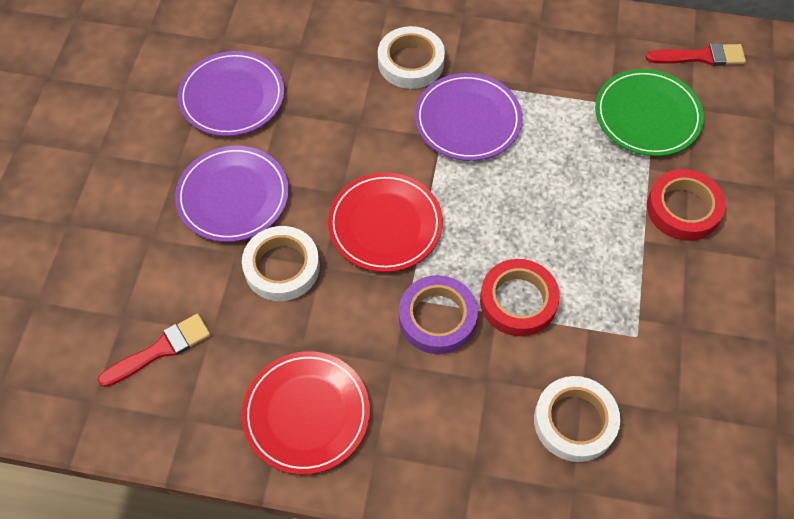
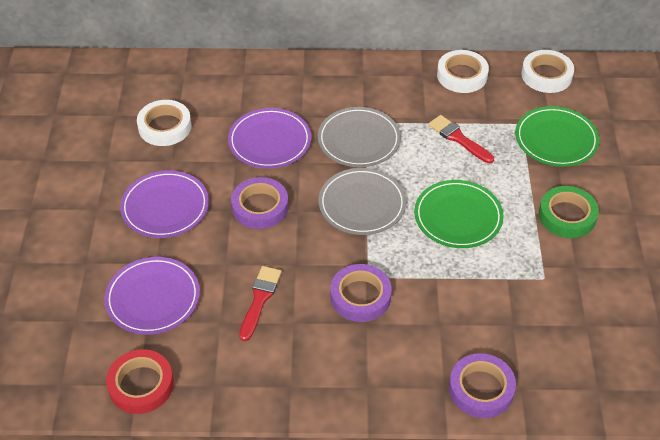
green plate: [595,69,704,156] = 1 -> [414,180,504,248] [515,106,600,167] = 2
green tape: none = 0 -> [539,186,599,238] = 1
grey plate: none = 0 -> [318,107,401,167] [319,168,406,235] = 2
purple tape: [399,275,478,354] = 1 -> [231,177,288,229] [331,264,392,322] [449,353,516,418] = 3
red plate: [242,351,370,475] [328,172,443,272] = 2 -> none = 0
red tape: [480,259,560,337] [647,169,726,241] = 2 -> [106,349,174,414] = 1

